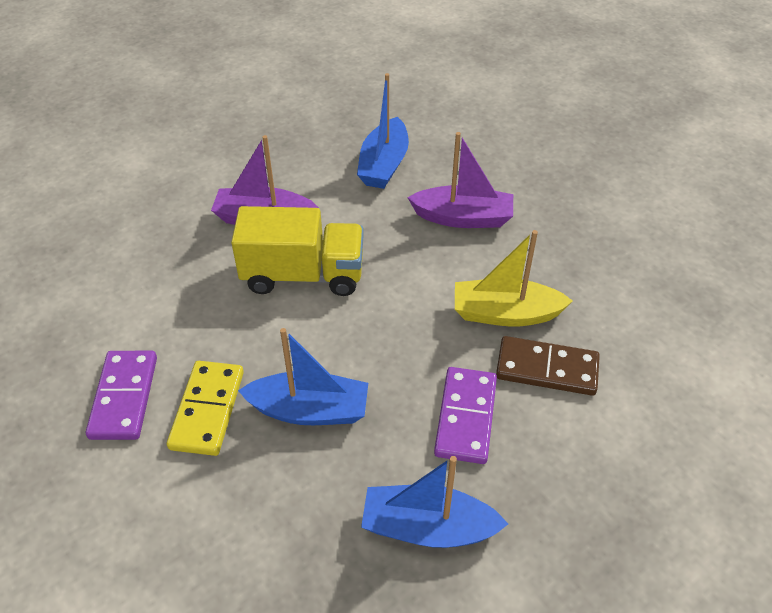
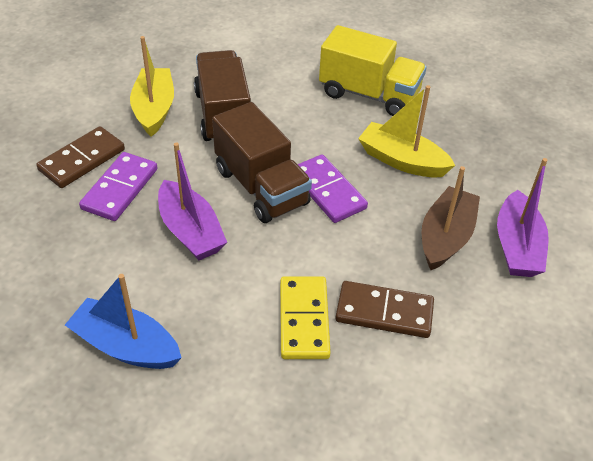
blue boat: [238,328,368,425] [357,73,409,189] [361,456,508,548] = 3 -> [65,274,182,369] = 1
brown boat: none = 0 -> [422,166,480,270] = 1
brown domino: [496,336,600,396] = 1 -> [36,126,125,188] [336,281,434,338] = 2
brown truck: none = 0 -> [194,50,251,141] [212,102,312,223] = 2
yellow boat: [455,230,573,327] = 1 -> [130,36,174,137] [358,85,455,178] = 2

